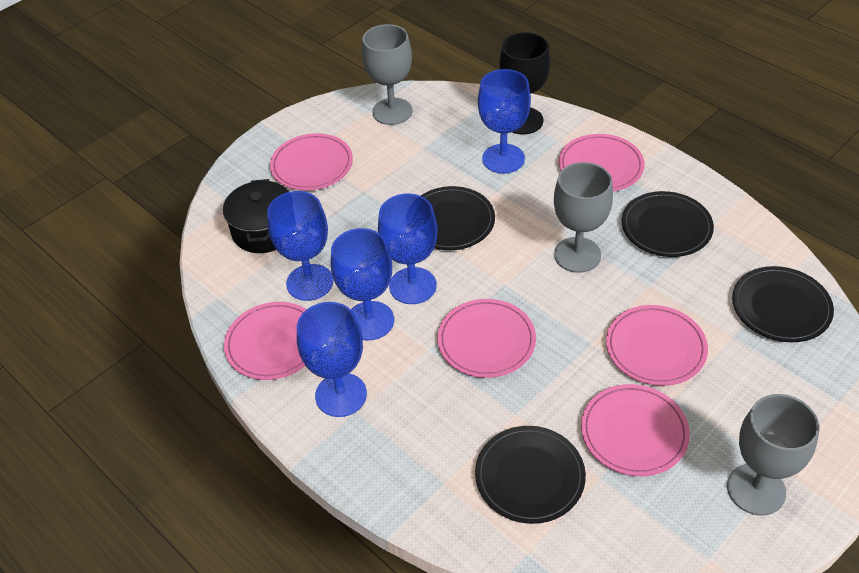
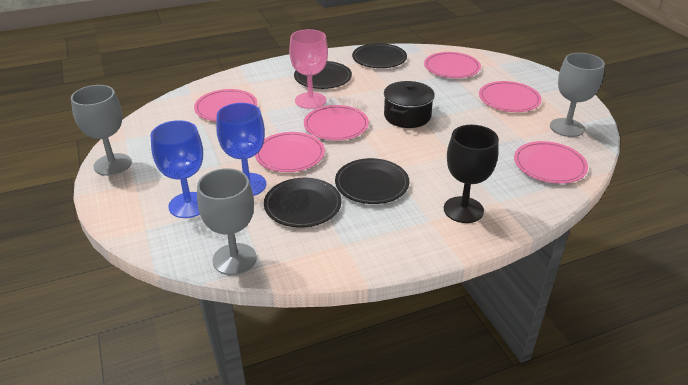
blue goblet: [267,191,333,301] [297,302,367,417] [331,228,394,340] [378,193,437,304] [478,69,531,174] = 5 -> [151,120,203,218] [216,103,266,196] = 2
pink goblet: none = 0 -> [289,29,328,109] = 1

